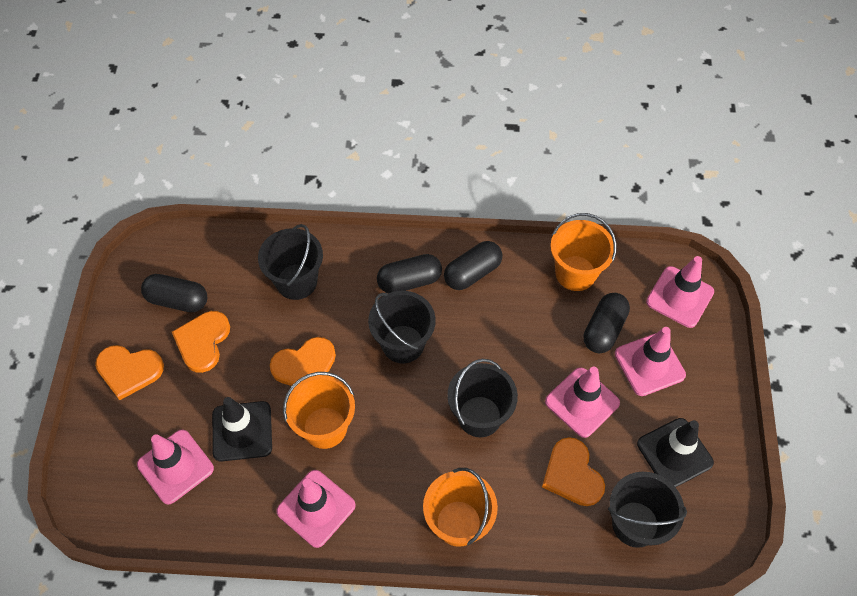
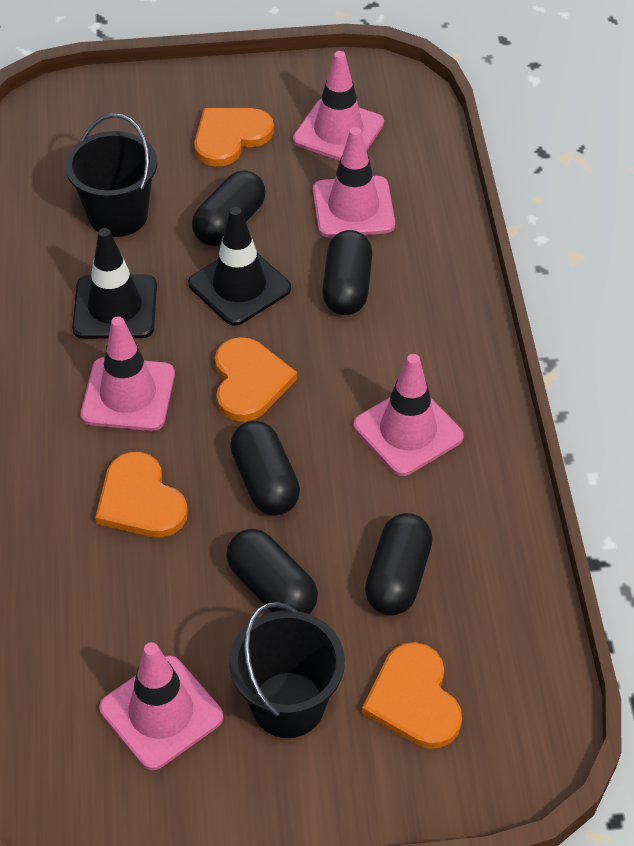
black bucket: [258,224,323,300] [368,291,436,363] [447,359,518,437] [608,472,687,548] = 4 -> [65,114,157,237] [229,602,345,738] = 2
black capsule: [141,274,207,312] [377,254,442,293] [444,241,503,290] [584,293,630,353] = 4 -> [192,170,266,246] [226,529,318,614] [230,421,300,515] [322,230,372,315] [365,513,433,615] = 5
orange bucket: [283,372,355,449] [423,468,498,547] [550,213,616,291] = 3 -> none = 0

